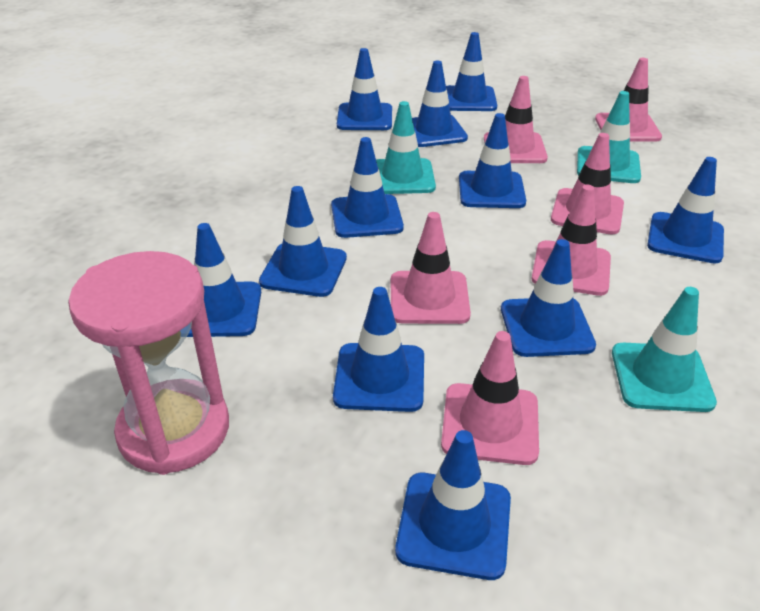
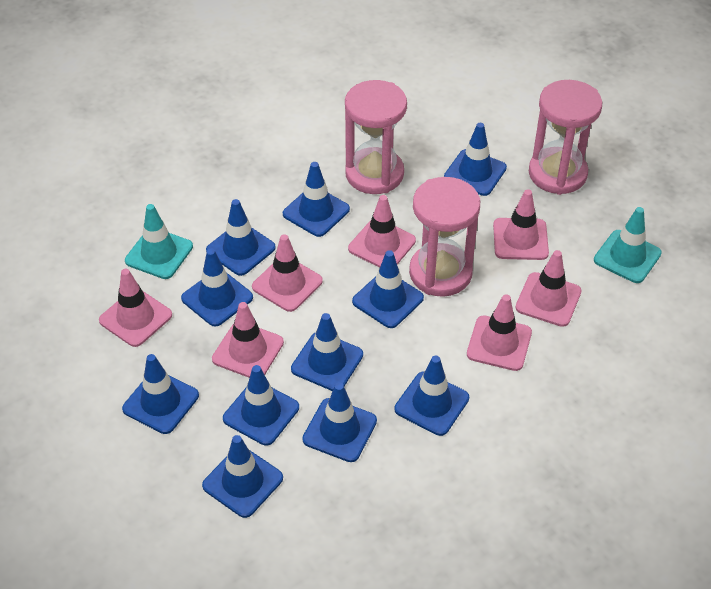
pink hourglass: [68,251,229,475] = 1 -> [345,80,407,194] [409,177,480,297] [529,80,602,195] = 3
pink traffic cone: [391,212,471,324] [441,331,539,465] [484,76,548,163] [531,184,611,296] [551,133,624,235] [595,58,662,142] = 6 -> [99,269,172,347] [212,302,284,378] [252,234,323,312] [348,195,416,268] [467,294,532,371] [493,189,549,260] [516,250,582,327] = 7
turquoise traffic cone: [376,101,436,194] [577,91,641,183] [612,287,717,412] = 3 -> [125,204,193,279] [594,207,662,283] = 2

